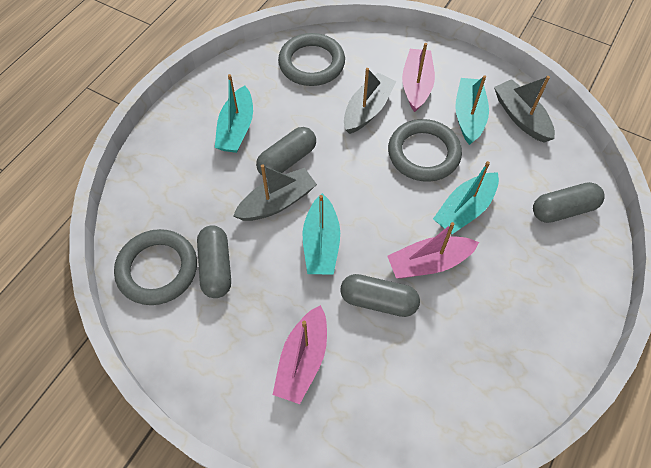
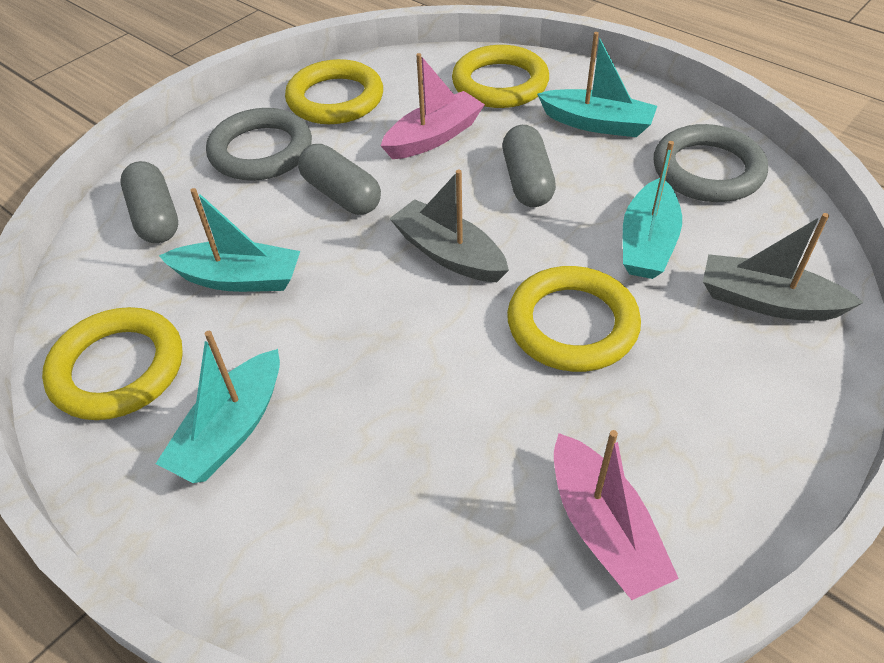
grey boat: [233,164,317,221] [344,68,397,134] [494,76,555,143] = 3 -> [389,170,509,282] [703,213,864,321] = 2
grey capsule: [197,225,231,298] [256,127,316,178] [340,274,420,317] [533,182,605,223] = 4 -> [121,161,178,243] [298,144,381,215] [503,125,556,207] = 3
grey ring: [114,229,197,305] [278,33,345,86] [388,119,462,182] = 3 -> [206,108,312,181] [654,124,768,202] = 2
pink boat: [273,305,327,404] [387,222,479,278] [402,43,435,112] = 3 -> [381,53,485,159] [554,430,679,600] = 2
yellow ring: none = 0 -> [42,307,183,420] [285,59,383,124] [452,45,549,108] [507,266,641,372] = 4

